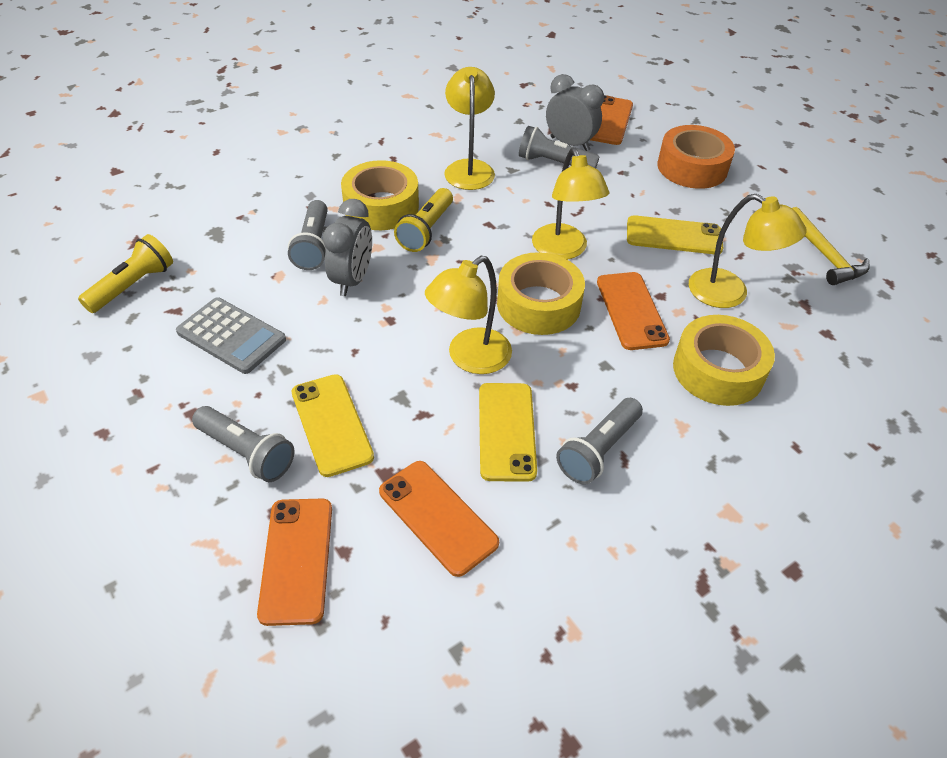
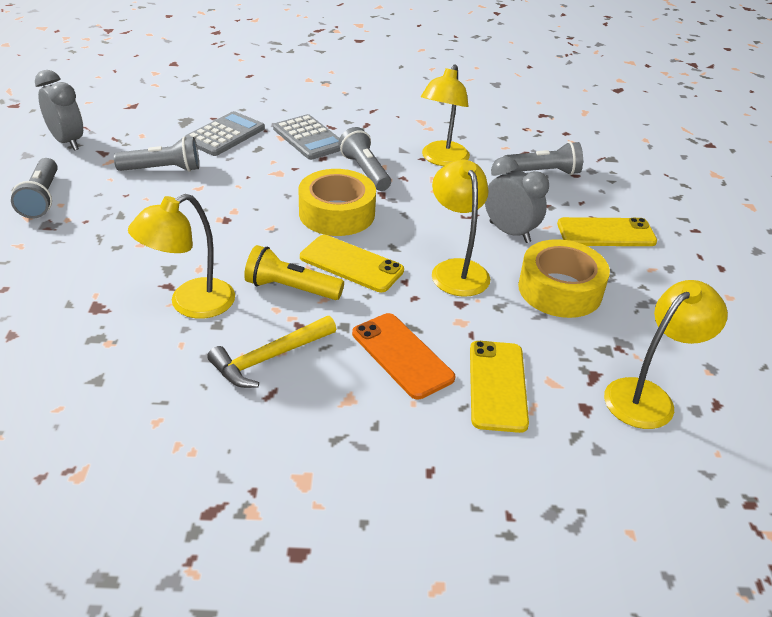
grey calculator: [176,297,286,374] = 1 -> [184,111,265,156] [273,114,340,160] = 2
orange phone: [257,499,332,626] [379,461,499,577] [590,95,633,145] [597,272,670,350] = 4 -> [352,313,455,399] = 1
orange tape: [657,125,735,189] = 1 -> none = 0
yellow flashlight: [78,234,173,313] [394,188,453,252] = 2 -> [244,245,344,300] = 1
yellow tape: [341,160,419,230] [497,252,585,335] [673,315,775,406] = 3 -> [299,169,376,236] [518,239,610,318] = 2

